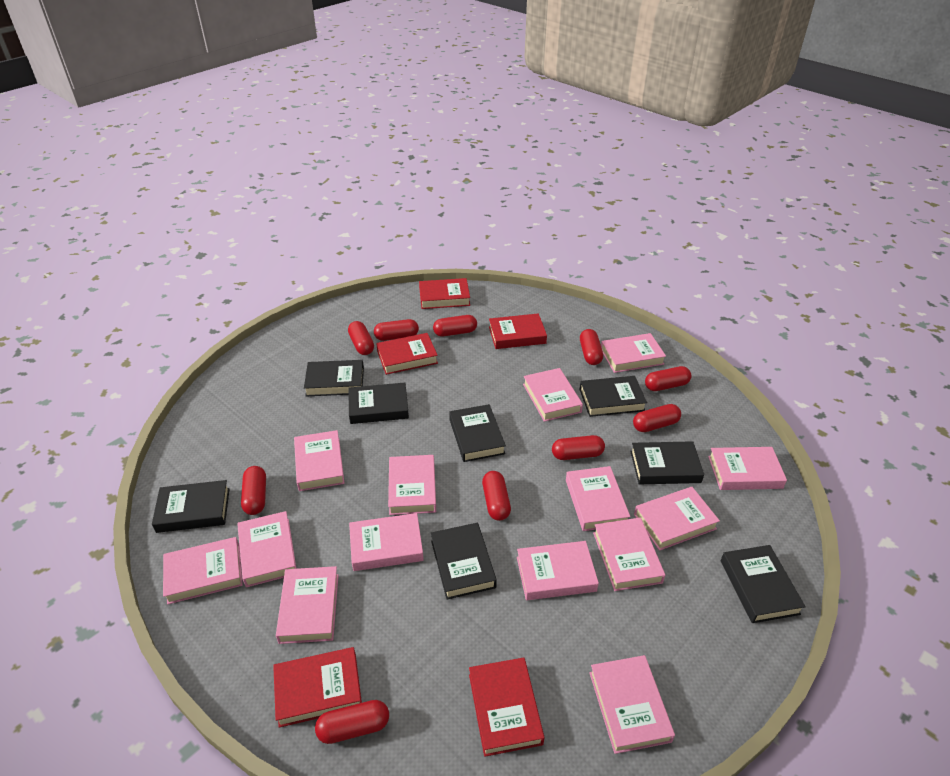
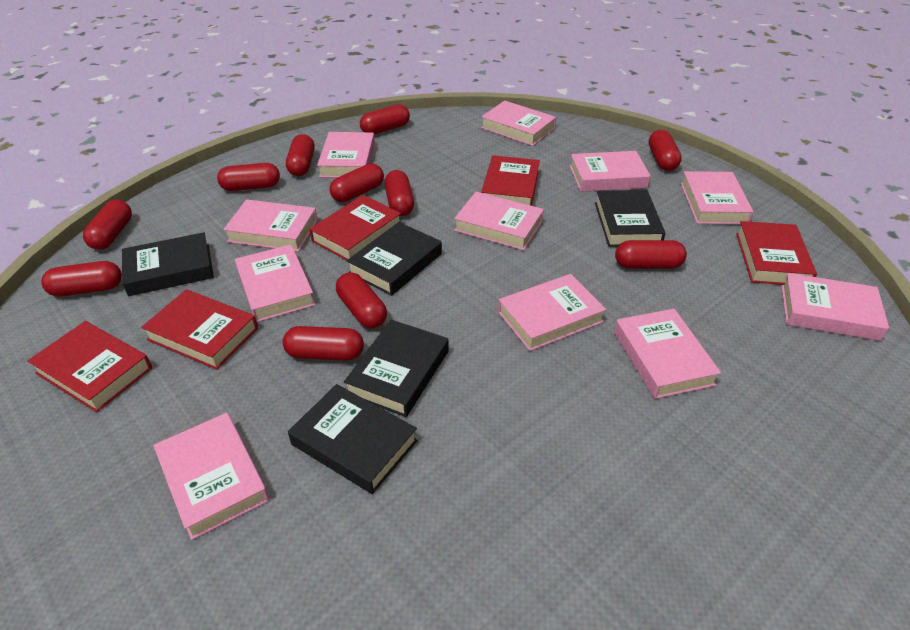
black book: [152,480,230,533] [304,360,364,397] [348,382,409,424] [431,523,497,599] [449,404,506,462] [579,376,647,417] [630,441,704,484] [720,545,806,623] = 8 -> [122,232,214,296] [288,384,418,494] [344,320,449,417] [347,222,442,296] [595,190,666,247] = 5
pink book: [163,537,243,604] [237,511,296,587] [276,566,339,644] [294,430,344,491] [349,513,424,571] [388,455,436,515] [517,541,599,600] [523,368,583,422] [566,466,630,531] [589,655,675,754] [593,518,665,591] [601,333,666,373] [634,487,720,551] [708,447,787,490] = 14 -> [153,413,269,540] [223,199,318,252] [235,244,315,322] [317,132,375,178] [454,192,544,250] [481,101,556,146] [498,274,606,351] [570,151,651,192] [614,309,721,399] [681,171,754,224] [781,273,889,341] = 11
red capsule: [241,466,266,515] [315,700,389,744] [348,321,374,355] [374,319,419,341] [433,315,477,337] [482,471,511,521] [552,435,605,460] [580,329,603,365] [633,404,681,432] [645,366,692,391] = 10 -> [41,261,122,297] [83,199,132,250] [217,163,280,191] [283,326,364,361] [286,134,315,176] [329,163,384,202] [336,272,387,328] [360,104,410,135] [385,170,414,216] [615,240,687,269] [649,130,682,171] = 11

